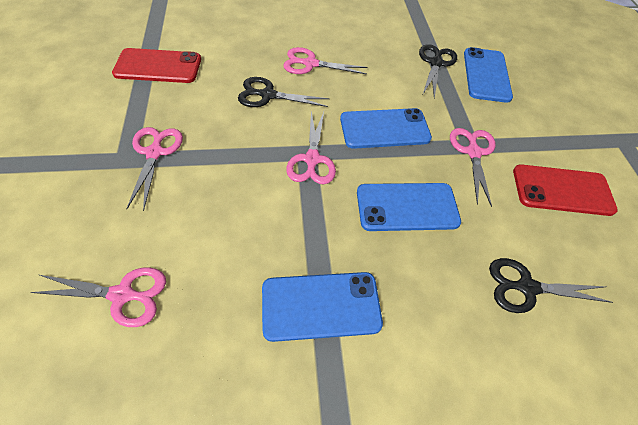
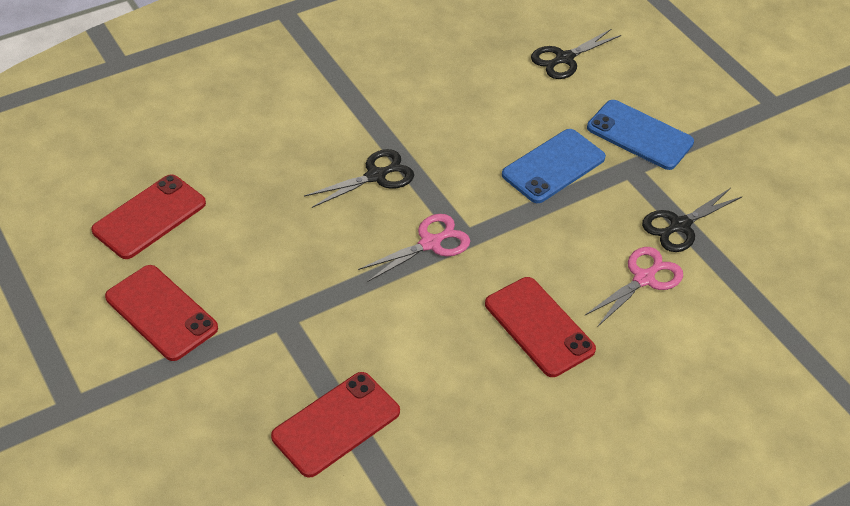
blue phone: [262,272,383,342] [340,108,432,149] [357,183,461,231] [464,47,513,103] = 4 -> [502,129,606,203] [587,100,694,170] = 2
pink scissors: [30,267,166,327] [127,127,183,211] [283,47,368,74] [286,111,336,185] [450,128,495,207] = 5 -> [358,214,470,282] [585,247,683,326] = 2
red phone: [112,48,201,83] [513,164,618,216] = 2 -> [91,174,206,259] [105,265,218,361] [271,372,400,478] [485,277,596,377] = 4

